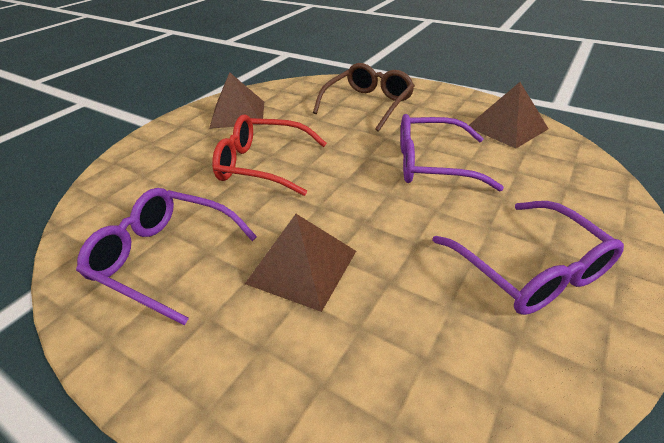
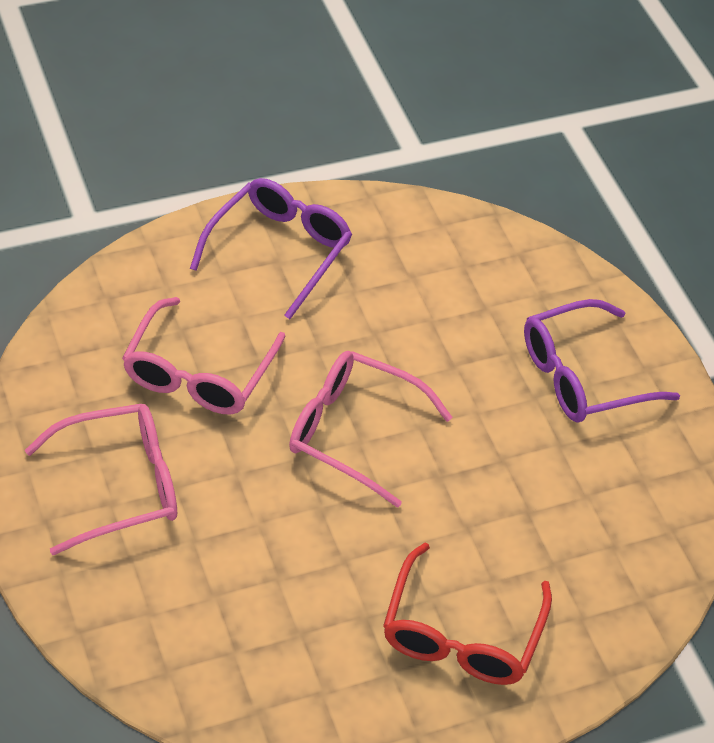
brown glasses: [313,63,415,132] = 1 -> none = 0
brown pyramid: [209,72,264,129] [245,214,356,312] [469,82,549,149] = 3 -> none = 0
pink glasses: none = 0 -> [25,404,177,555] [122,297,286,414] [289,351,453,508] = 3
purple glasses: [76,188,257,325] [400,114,504,191] [432,201,624,315] = 3 -> [190,178,352,319] [524,299,680,422] = 2

